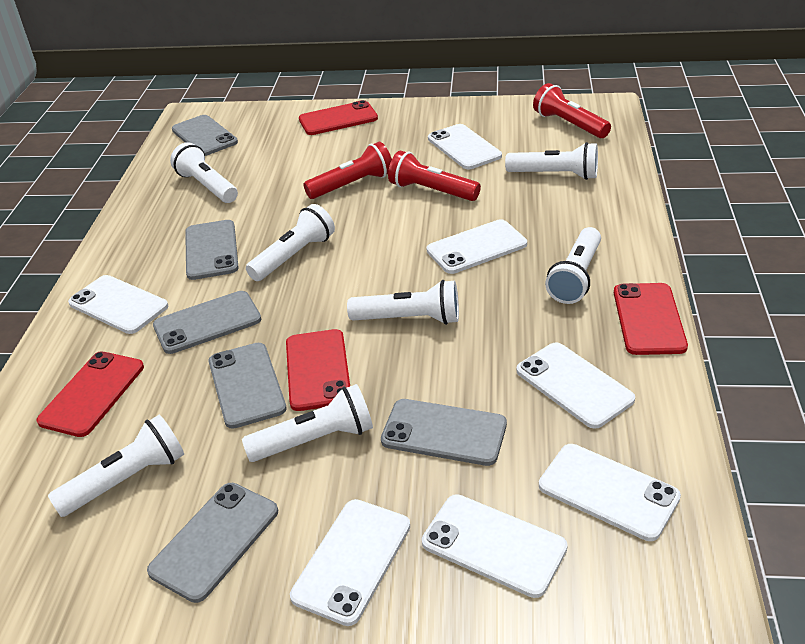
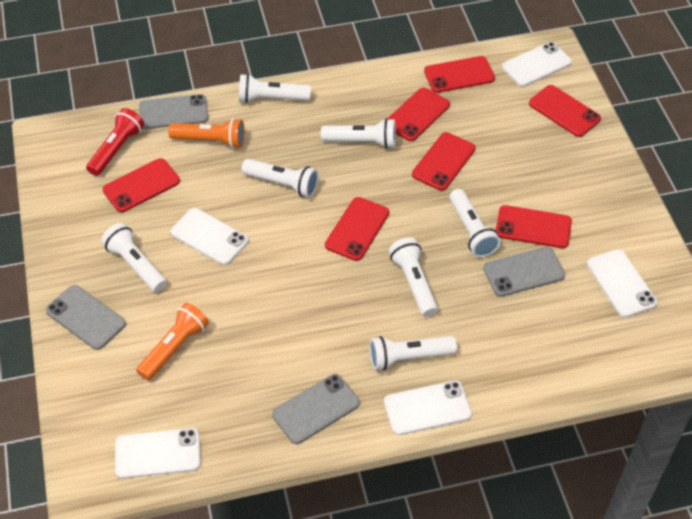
grey phone: [147,483,278,603] [153,291,261,354] [172,115,238,156] [185,220,239,280] [209,343,286,429] [381,399,507,466] = 6 -> [46,285,126,350] [139,94,208,129] [272,374,360,444] [483,247,565,297] = 4
orange flashlight: none = 0 -> [136,303,209,381] [168,118,245,149] = 2
red flashlight: [303,141,392,199] [388,151,481,201] [533,83,611,138] = 3 -> [86,108,144,176] = 1
red phone: [36,351,144,437] [286,329,350,411] [299,100,378,135] [614,283,688,355] = 4 -> [103,158,180,212] [325,197,389,261] [387,88,450,141] [412,132,476,191] [424,56,495,93] [496,205,572,248] [529,85,601,137] = 7
white phone: [68,275,168,334] [290,499,410,626] [422,494,568,598] [427,219,527,274] [428,124,502,169] [516,342,635,429] [539,444,681,541] = 7 -> [115,428,201,479] [170,208,249,265] [384,380,472,435] [502,42,572,87] [587,249,657,318] = 5

